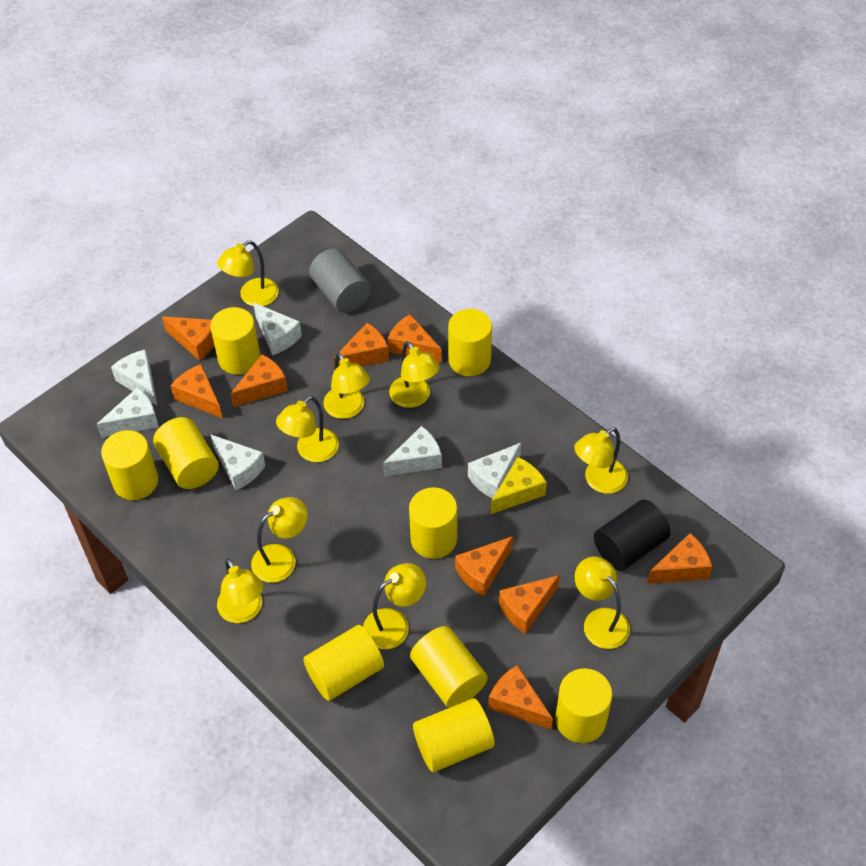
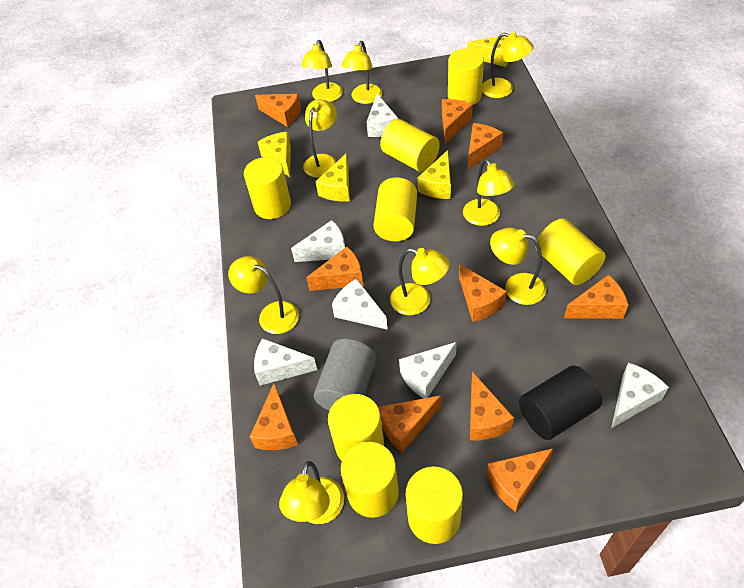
orange cheese: [162,317,214,361] [170,364,223,419] [231,354,288,407] [333,323,389,368] [388,314,442,363] [455,536,513,596] [488,665,553,729] [499,575,560,634] [647,533,712,584] = 9 -> [250,383,298,450] [255,94,301,127] [306,247,363,291] [378,395,441,453] [442,99,473,144] [459,264,507,322] [468,123,503,169] [470,372,514,440] [486,448,553,512] [564,275,628,319] = 10
yellow cheese: [491,457,547,514] = 1 -> [258,132,291,177] [315,153,350,202] [418,150,451,199] [467,36,509,67] = 4
yellow cylinder: [101,430,158,500] [153,417,219,489] [210,307,260,375] [303,625,384,701] [409,487,457,559] [410,626,487,708] [413,698,494,772] [448,309,492,376] [555,668,612,743] = 9 -> [244,157,291,219] [328,394,384,461] [341,442,399,518] [373,177,417,241] [380,119,440,172] [406,466,463,544] [448,49,484,105] [535,218,606,285] = 8

